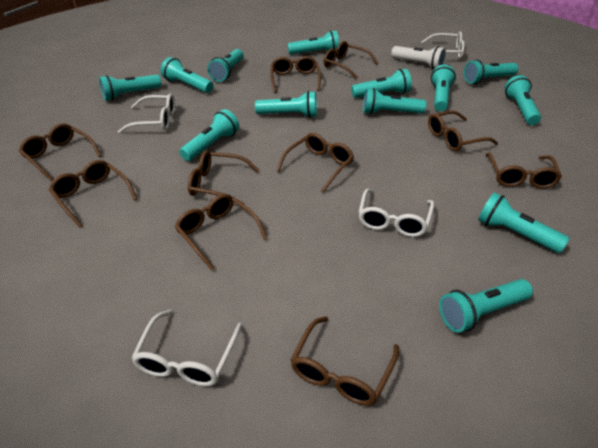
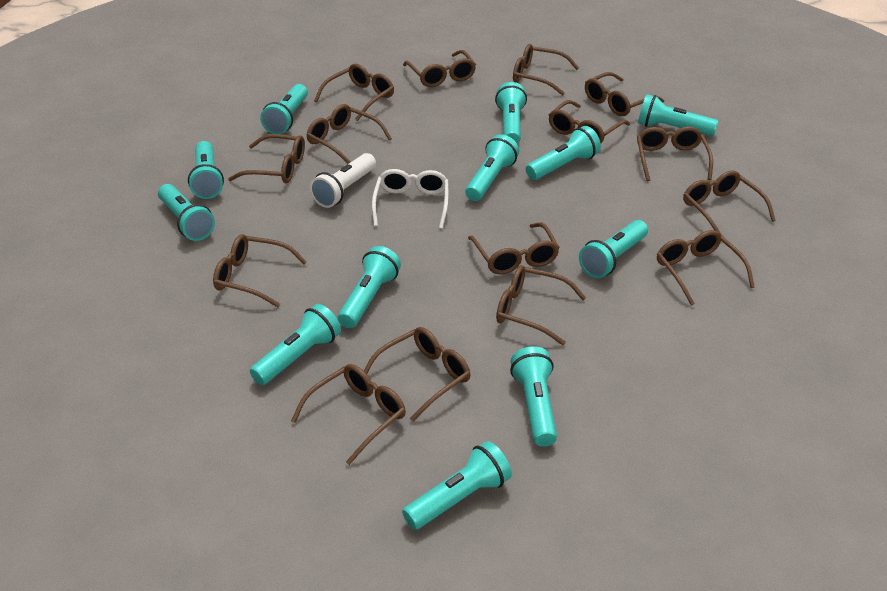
brown glasses: [19,124,102,181] [49,160,137,227] [175,194,268,271] [188,150,259,205] [270,56,321,93] [276,133,354,193] [291,316,399,406] [323,41,378,80] [428,110,498,151] [486,152,562,189] = 10 -> [213,234,307,307] [228,134,305,183] [291,364,406,465] [307,104,392,164] [314,64,394,121] [364,327,470,422] [403,50,476,87] [468,222,560,274] [496,265,586,345] [513,44,579,96] [549,100,630,143] [585,72,664,116] [637,126,713,181] [657,230,755,306] [683,170,776,235] = 15
turquoise flashlight: [99,75,162,101] [161,57,213,93] [180,109,239,161] [207,49,244,82] [255,91,317,118] [288,30,339,54] [351,69,412,98] [363,88,426,114] [431,65,456,111] [439,279,533,333] [464,59,519,84] [478,192,570,253] [505,75,541,125] = 13 -> [158,184,215,241] [188,141,224,199] [250,304,341,385] [260,84,308,134] [338,246,401,328] [402,441,512,530] [465,134,519,201] [495,82,527,143] [510,346,557,447] [526,126,601,180] [579,220,648,278] [638,94,718,136] = 12
white glasses: [118,94,175,133] [131,309,242,386] [358,189,434,237] [421,32,465,59] = 4 -> [372,169,449,229] = 1

